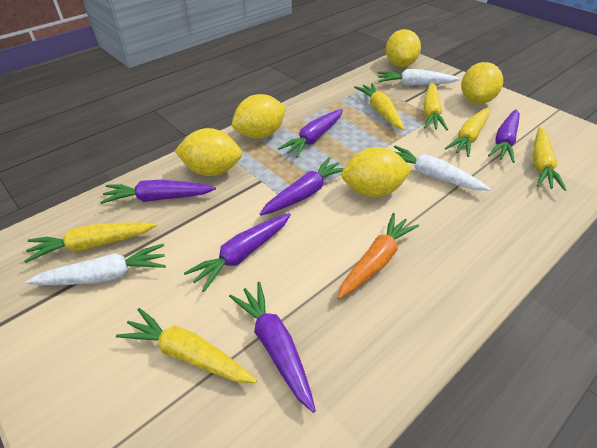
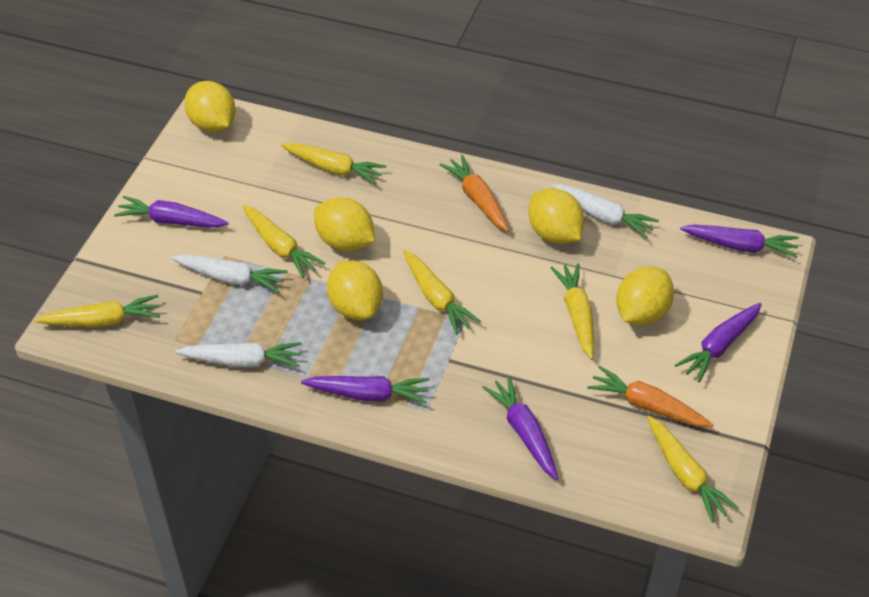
orange carrot: [337,213,419,299] = 1 -> [439,155,509,232] [587,366,713,427] = 2
purple carrot: [100,179,216,204] [184,213,291,292] [229,282,316,413] [260,157,344,216] [278,109,343,158] [488,109,520,163] = 6 -> [114,196,229,228] [301,376,429,404] [482,376,558,480] [675,303,762,383] [680,224,799,258] = 5

